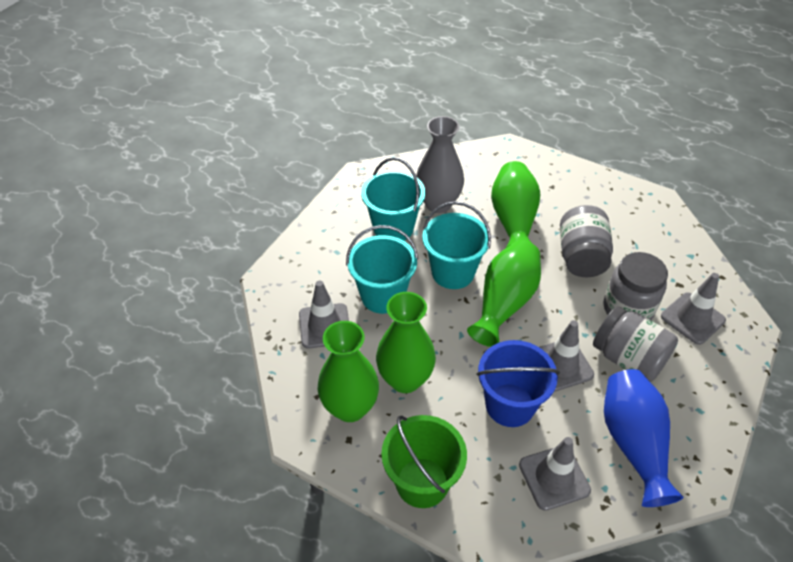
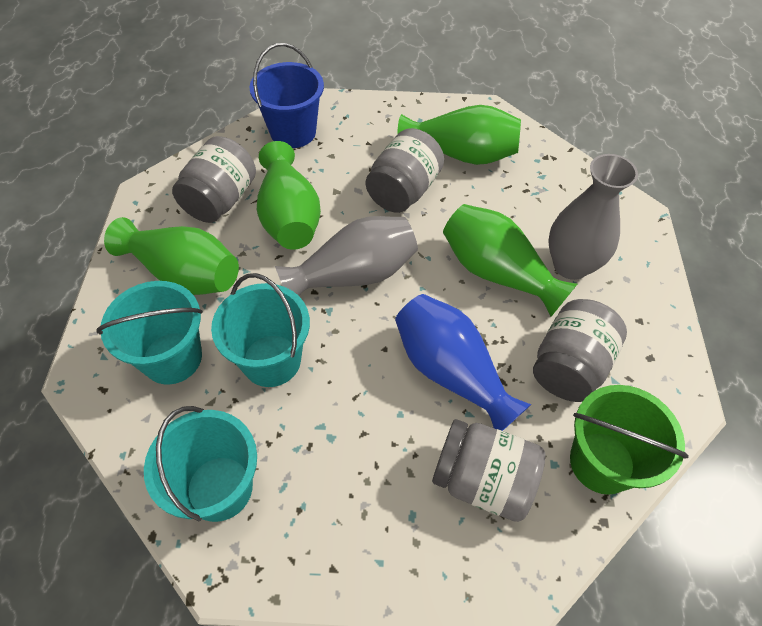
grey jar: [560,205,613,277] [593,306,678,382] [604,252,668,320] = 3 -> [172,136,256,223] [366,128,444,213] [432,419,545,522] [533,299,627,402] = 4
grey traffic cone: [299,280,349,349] [519,437,591,511] [539,320,594,392] [661,273,726,345] = 4 -> none = 0
grey vase: [416,116,464,213] = 1 -> [275,216,418,296] [548,154,638,280] = 2

